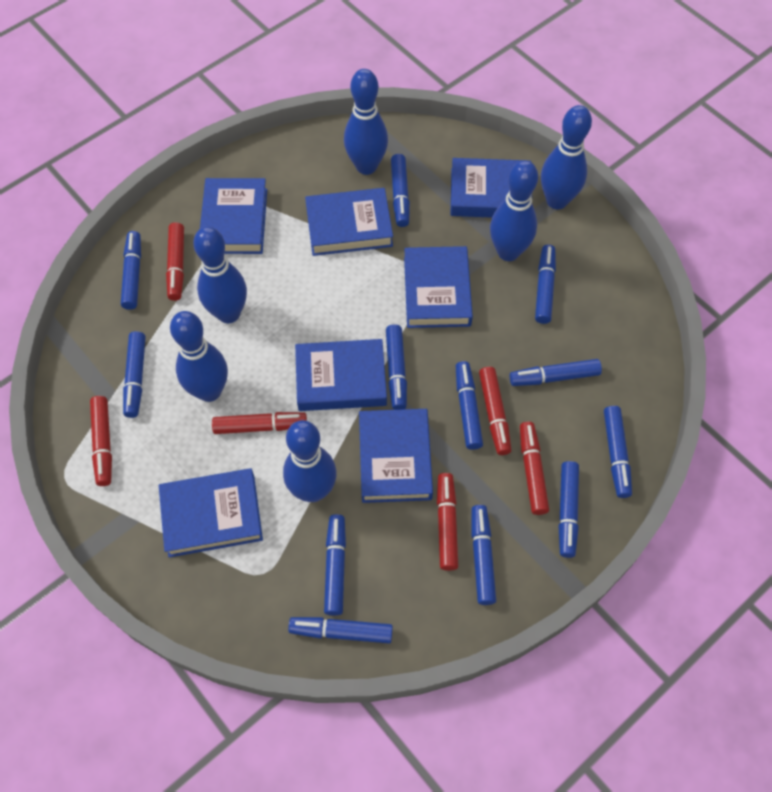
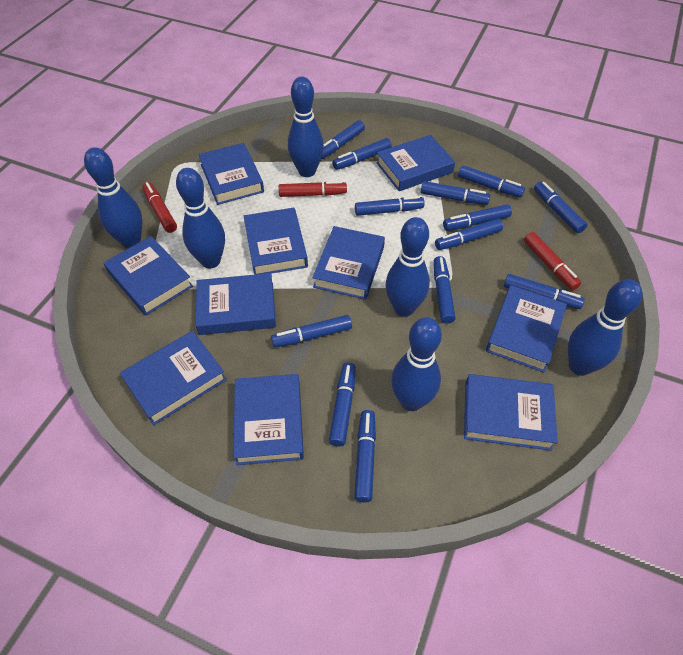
blue book: [159,468,263,558] [200,178,267,254] [295,339,387,411] [305,188,393,256] [359,409,433,503] [404,246,473,328] [451,158,532,218] = 7 -> [104,236,193,316] [120,331,227,425] [195,273,276,335] [198,143,264,205] [233,374,304,465] [244,208,308,275] [312,226,385,300] [376,135,455,191] [464,374,558,451] [486,285,567,372] = 10
blue marker: [121,231,141,310] [123,331,146,418] [288,617,393,643] [324,514,346,616] [386,324,407,410] [391,154,410,227] [456,361,483,450] [471,505,496,605] [510,359,602,386] [535,244,556,324] [558,461,579,558] [604,406,632,498] = 12 -> [271,315,352,347] [321,120,365,159] [329,363,356,446] [332,138,392,170] [354,410,376,503] [355,196,425,216] [421,181,490,205] [434,256,456,324] [435,219,503,250] [443,204,512,231] [458,165,525,198] [504,274,585,309] [534,182,587,233] = 13
red marker: [90,396,112,486] [166,222,184,301] [212,412,307,434] [437,473,458,571] [479,367,511,455] [520,422,549,515] = 6 -> [142,182,177,233] [279,181,347,197] [524,232,581,290] = 3

